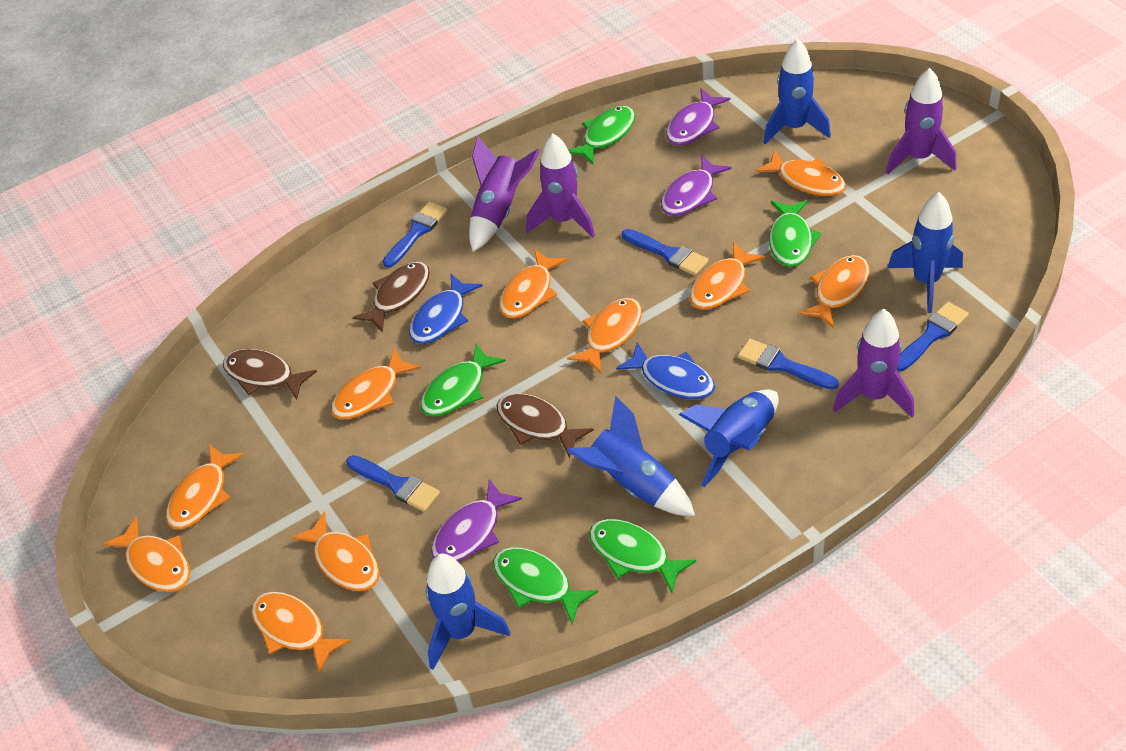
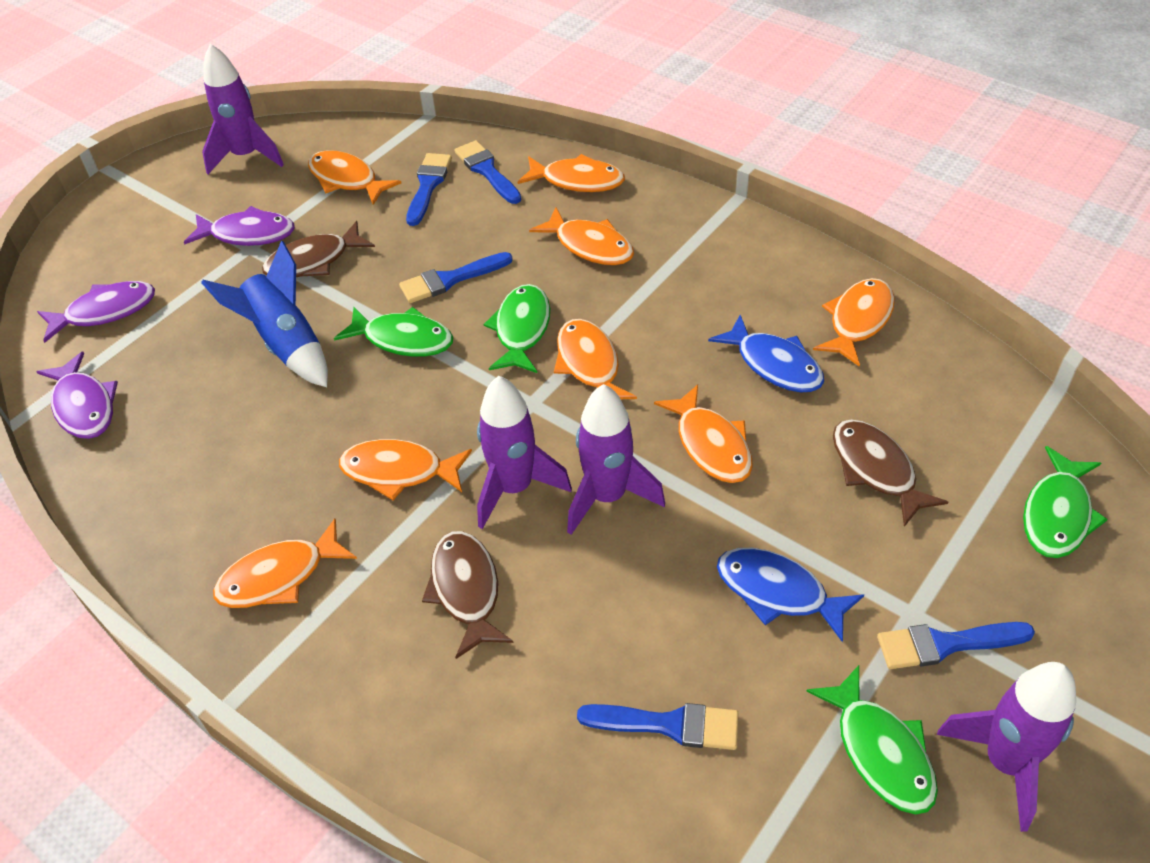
blue rocket: [426,554,510,670] [567,396,695,516] [679,389,779,487] [763,39,831,145] [888,192,963,313] = 5 -> [201,241,328,387] = 1
green fish: [420,344,506,417] [493,547,599,624] [568,106,635,164] [589,519,696,593] [769,200,821,267] = 5 -> [334,307,454,357] [484,284,550,373] [806,665,938,815] [1023,446,1108,558] = 4
orange fish: [103,517,190,592] [166,444,245,529] [252,592,351,674] [291,511,380,591] [331,348,421,419] [499,249,568,319] [567,298,642,373] [690,242,765,310] [756,150,846,196] [798,255,870,328] = 10 -> [213,518,357,608] [308,150,401,205] [339,439,472,500] [518,154,625,192] [529,208,634,265] [554,319,637,399] [654,384,753,483] [813,278,895,367] = 8

